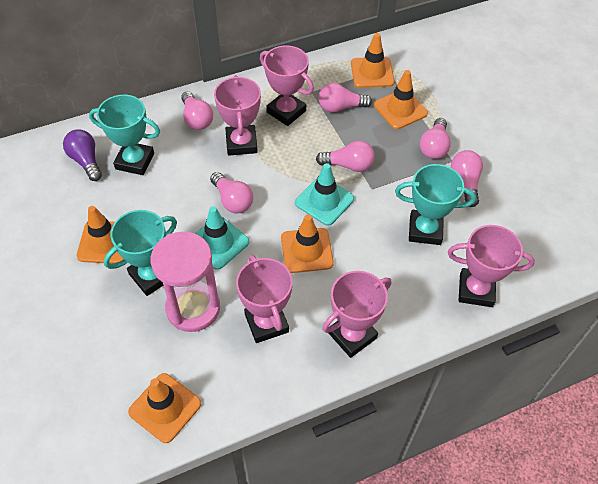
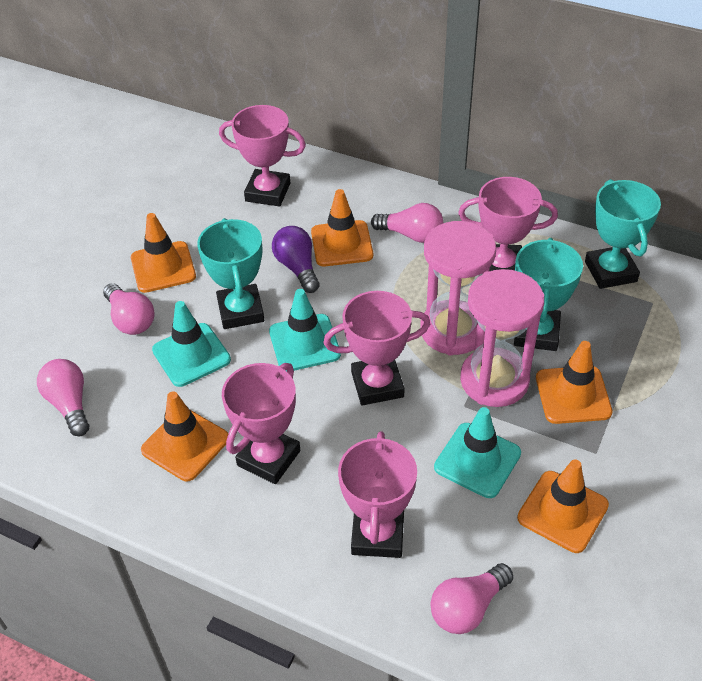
pink hourglass: [151,232,220,332] = 1 -> [420,221,496,355] [460,269,544,407] = 2
pink light bulb: [181,91,213,130] [210,172,253,214] [316,141,375,172] [318,83,372,113] [419,118,451,159] [451,150,483,207] = 6 -> [37,359,89,437] [103,283,155,335] [371,203,443,243] [431,563,513,634] = 4
turquoise traffic cone: [195,206,249,270] [295,163,354,226] = 2 -> [152,301,231,387] [269,289,341,372] [434,407,521,498] = 3

